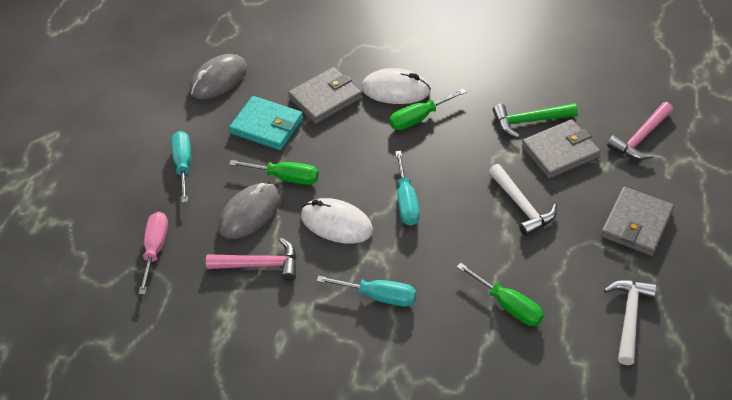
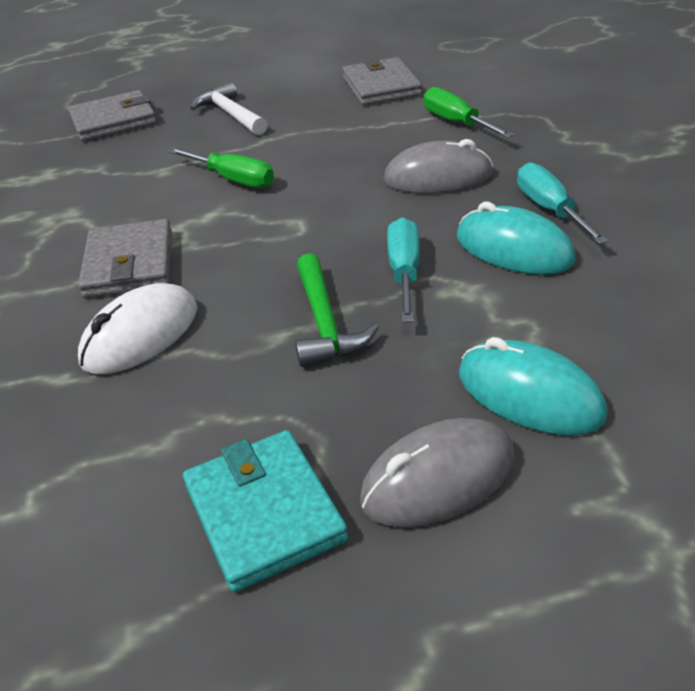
green screwdriver: [229,160,319,185] [389,89,466,130] [457,263,544,326] = 3 -> [168,148,274,188] [424,87,514,138] = 2
pink hammer: [206,238,297,281] [607,102,673,160] = 2 -> none = 0
pink screwdriver: [139,212,168,294] = 1 -> none = 0
turquoise mouse: none = 0 -> [457,202,576,275] [459,337,608,435] = 2
turquoise screwdriver: [171,131,191,203] [317,276,416,306] [395,151,420,226] = 3 -> [387,217,420,323] [517,162,609,244] = 2
white hammer: [489,164,557,236] [604,280,657,365] = 2 -> [190,81,268,135] = 1
white mouse: [301,198,373,243] [361,68,431,104] = 2 -> [78,283,197,374] = 1

